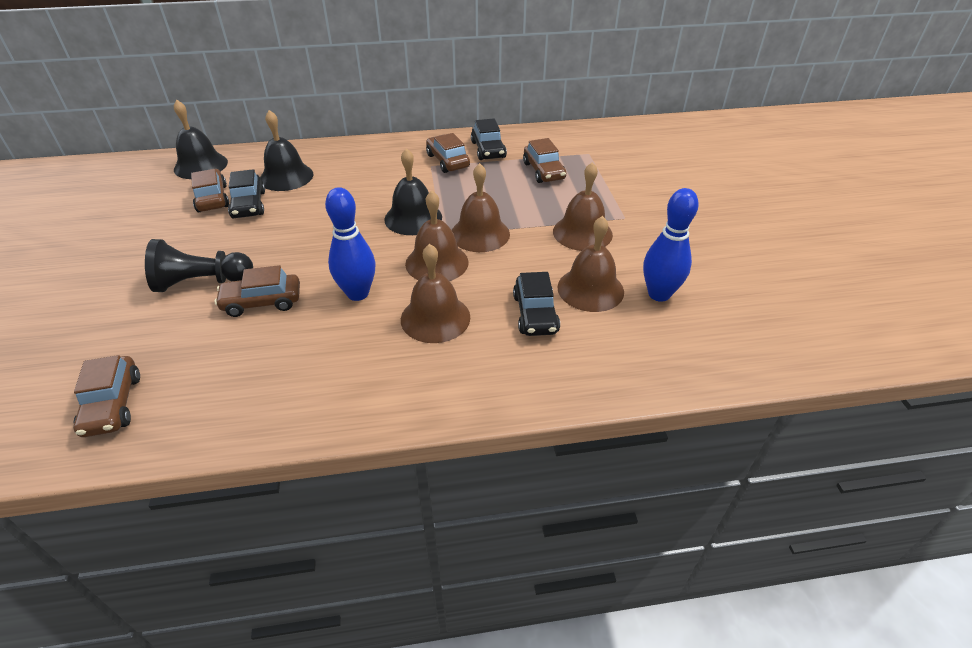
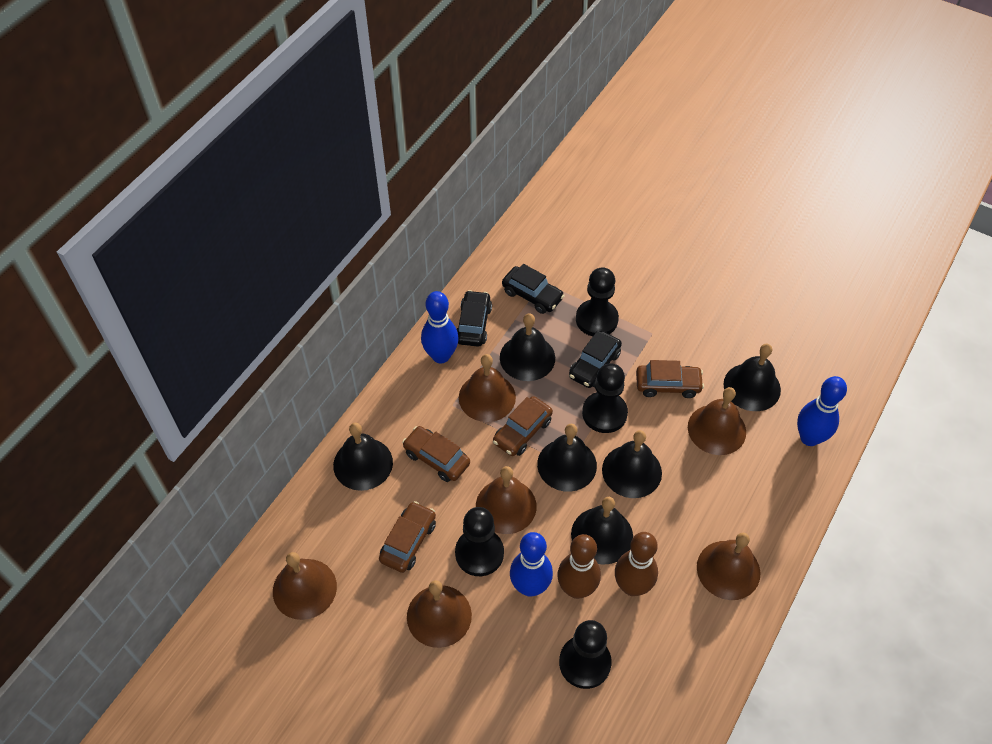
black bell: [174,100,228,179] [260,110,313,191] [384,148,442,235] = 3 -> [333,423,393,491] [500,313,555,381] [537,424,597,492] [571,497,633,565] [602,430,662,498] [723,344,781,411] = 6
black pawn: [145,239,253,292] = 1 -> [455,507,504,576] [559,620,612,689] [576,267,619,336] [582,363,628,433] = 4
blue bowling pin: [325,187,375,301] [643,188,699,302] = 2 -> [421,291,459,363] [510,532,553,597] [797,376,847,446] = 3
brown bell: [401,244,470,343] [405,191,469,281] [452,163,510,252] [553,162,613,251] [557,216,624,312] = 5 -> [273,552,337,620] [407,580,472,648] [459,354,516,422] [476,466,537,534] [688,387,746,455] [697,533,760,600] = 6
brown bowling pin: none = 0 -> [557,534,601,599] [615,532,658,596] = 2
brown car: [73,355,140,437] [191,169,229,212] [214,265,300,317] [426,133,470,173] [523,138,566,183] = 5 -> [379,501,436,573] [402,426,470,482] [493,396,553,456] [636,360,704,398] = 4

